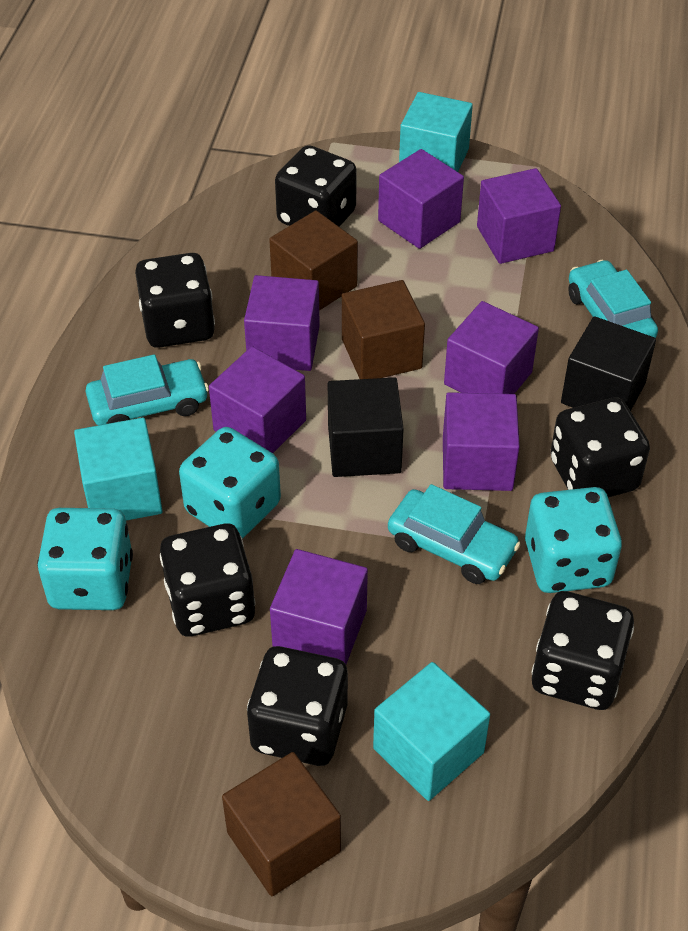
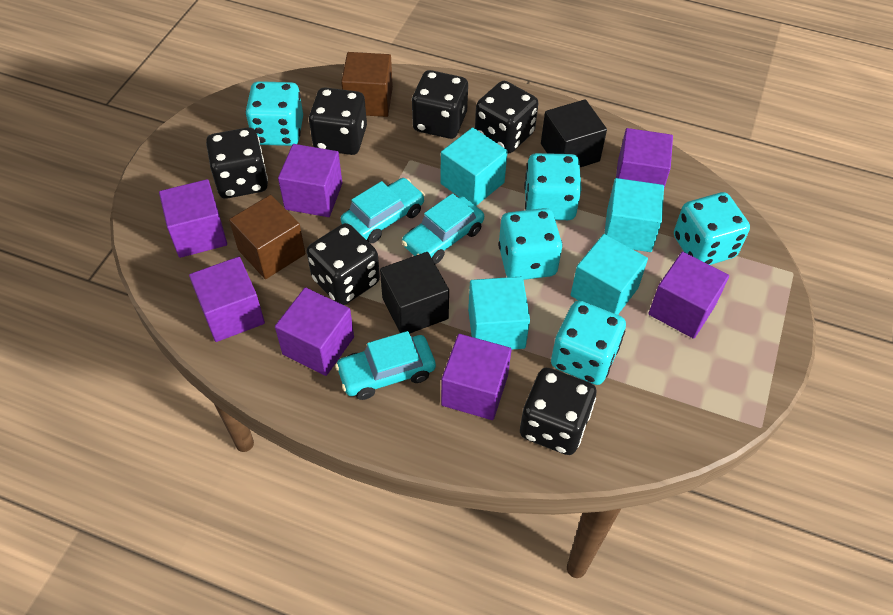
brown cube: [222,752,341,896] [269,210,358,311] [342,280,425,379] = 3 -> [229,195,305,279] [341,52,393,117] = 2
turquoise cube: [74,418,163,521] [373,662,490,801] [399,92,473,172] = 3 -> [440,128,508,206] [468,277,530,350] [571,234,648,315] [604,178,664,252] = 4
turquoise dice: [37,508,133,610] [179,427,281,539] [525,487,622,593] = 3 -> [245,81,303,146] [498,208,562,280] [524,153,582,220] [551,301,626,385] [674,192,750,265] = 5

